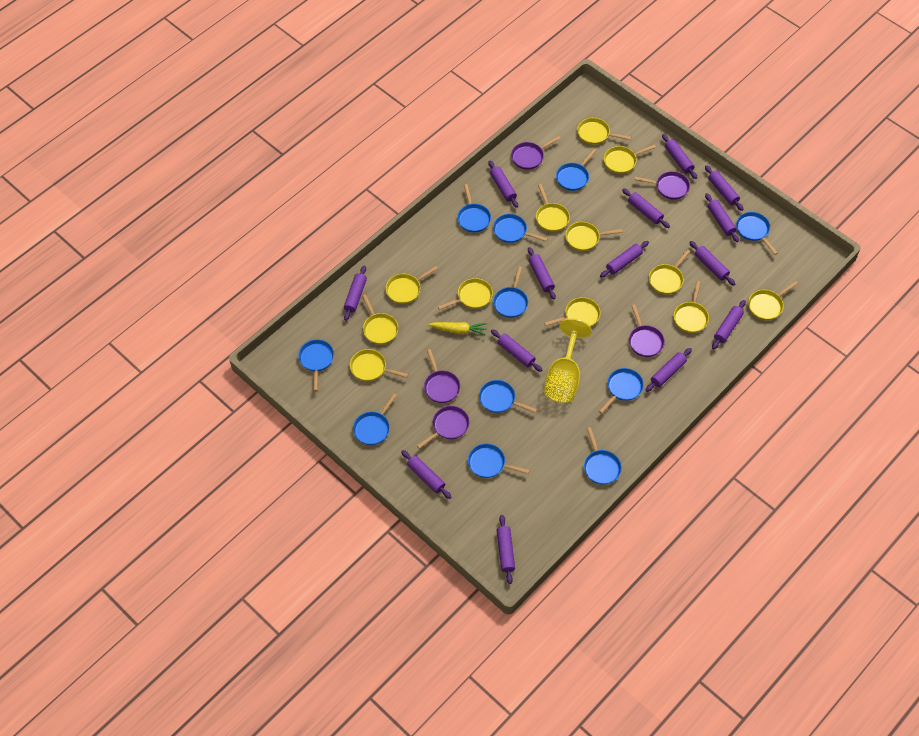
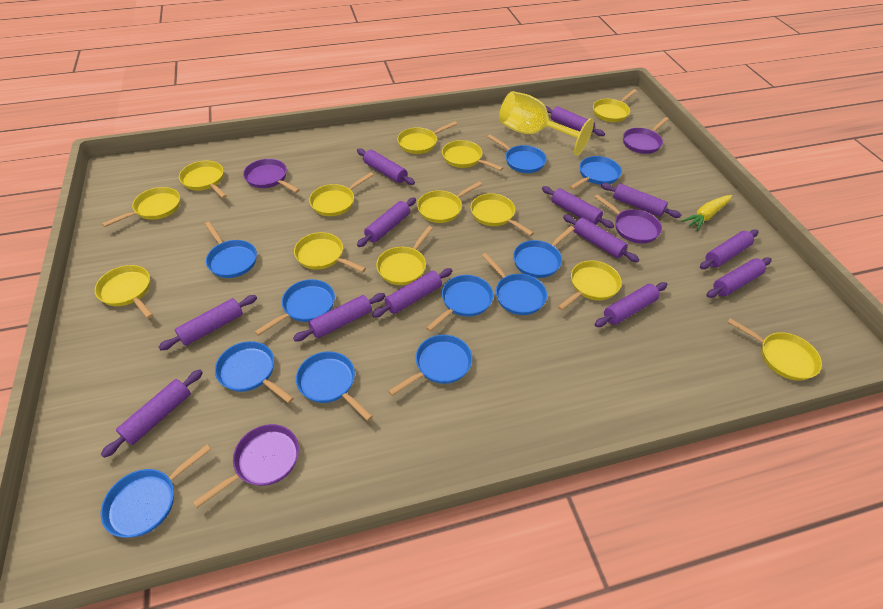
purple pan: [417,406,469,449] [424,349,460,403] [511,136,561,170] [629,304,665,357] [634,171,690,200] = 5 -> [193,424,299,508] [243,159,300,193] [594,194,662,244] [623,117,669,154] = 4
purple rolling pin: [344,265,367,321] [401,450,451,499] [488,161,518,208] [491,329,542,372] [497,515,515,584] [528,247,556,300] [600,241,649,278] [622,188,670,228] [646,348,692,392] [662,134,697,179] [689,241,735,286] [705,165,744,211] [705,193,739,242] [712,300,746,349] = 14 -> [101,369,203,458] [158,295,257,351] [293,293,385,341] [357,148,415,185] [357,198,416,247] [372,268,452,318] [542,186,614,228] [545,106,605,136] [563,215,639,262] [595,282,667,327] [601,183,681,218] [700,230,759,269] [707,257,772,298] = 13
yellow pan: [350,349,408,381] [362,294,398,344] [386,266,438,304] [438,278,493,310] [536,184,570,232] [544,297,601,327] [565,222,623,251] [577,118,631,145] [604,144,656,174] [649,249,690,294] [674,281,709,333] [748,281,798,320] = 12 -> [95,265,153,319] [102,187,180,227] [179,161,227,198] [294,232,366,272] [309,172,374,216] [376,226,433,285] [397,121,457,154] [417,181,482,223] [442,140,503,171] [470,193,534,236] [558,261,622,311] [593,89,637,122] [727,318,822,381] = 13

